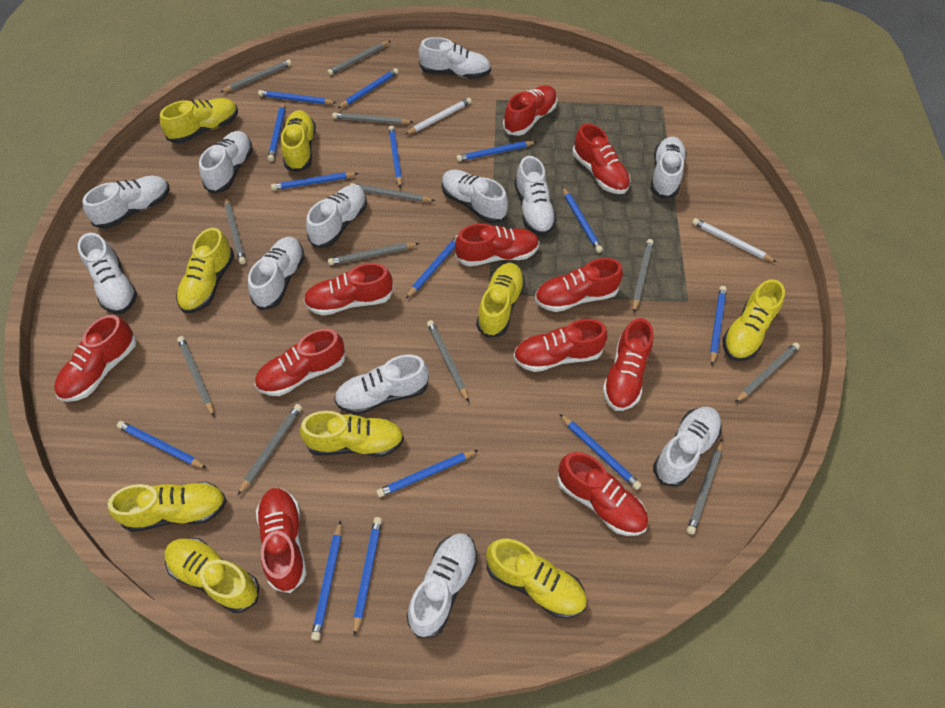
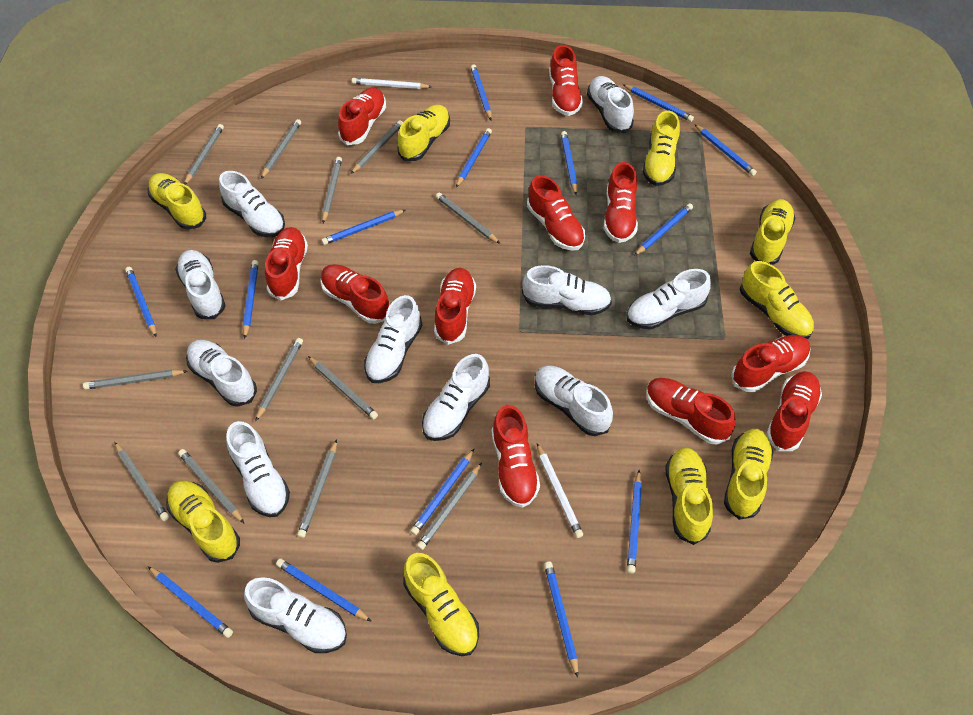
white shoe: [78,233,137,314] [83,176,170,229] [199,131,253,194] [248,237,304,310] [306,185,367,248] [334,355,429,415] [407,533,477,638] [419,37,491,79] [442,169,508,224] [514,156,557,236] [650,137,687,199] [653,407,722,487] = 12 -> [175,250,226,319] [186,340,257,407] [219,171,285,237] [226,421,290,517] [244,577,347,653] [364,295,422,383] [422,354,490,441] [522,265,612,315] [535,365,613,436] [587,76,634,133] [626,269,711,330] = 11

